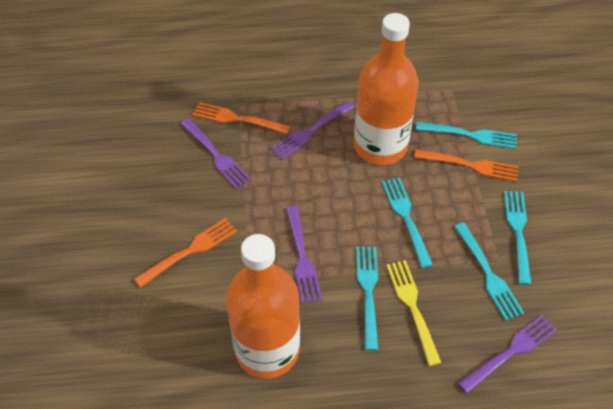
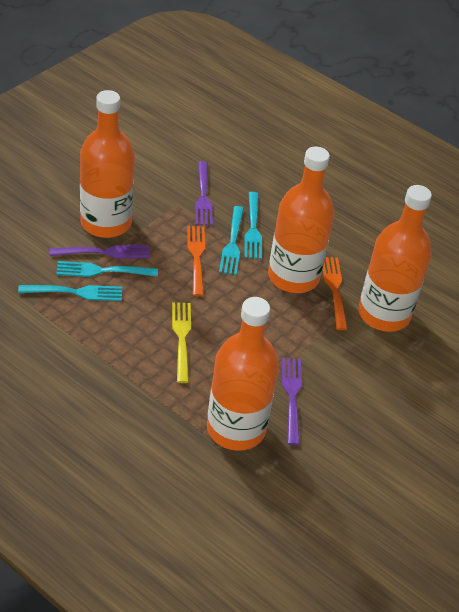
orange bottle: [226,234,300,379] [354,13,419,165] = 2 -> [80,90,135,238] [207,297,279,451] [268,146,334,293] [358,185,432,332] = 4
orange fork: [134,218,237,288] [193,102,290,134] [414,149,519,182] = 3 -> [187,226,205,296] [323,257,347,330] = 2
purple fork: [181,118,251,189] [271,101,355,160] [286,206,322,304] [458,314,558,393] = 4 -> [50,245,150,259] [195,161,213,226] [282,358,302,445] = 3
turquoise fork: [356,247,378,350] [382,177,433,268] [416,122,517,149] [454,223,524,321] [504,191,531,285] = 5 -> [18,285,122,301] [56,261,158,277] [219,206,244,275] [244,192,262,259] = 4

